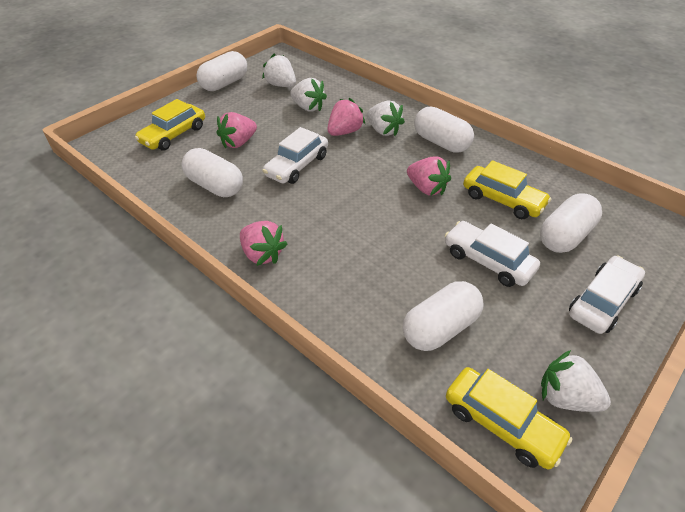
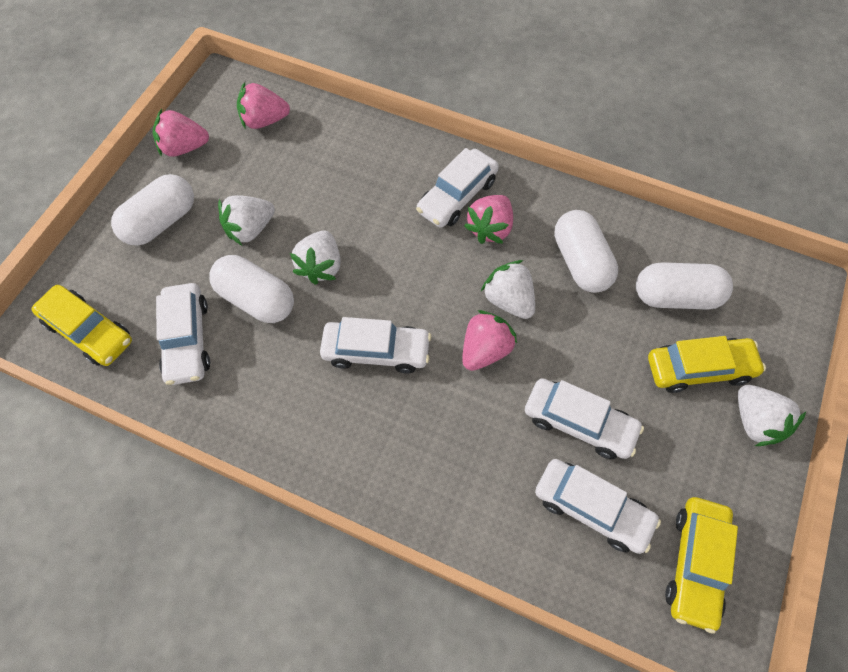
white capsule: [181,148,243,197] [196,51,247,91] [403,281,484,351] [414,107,474,153] [540,194,602,253] = 5 -> [111,174,194,246] [209,255,294,323] [554,210,618,293] [636,262,733,309] = 4
white car: [263,127,328,184] [445,221,540,287] [569,256,645,334] = 3 -> [156,283,210,385] [320,317,431,374] [416,148,499,228] [525,378,644,459] [535,459,661,554] = 5

